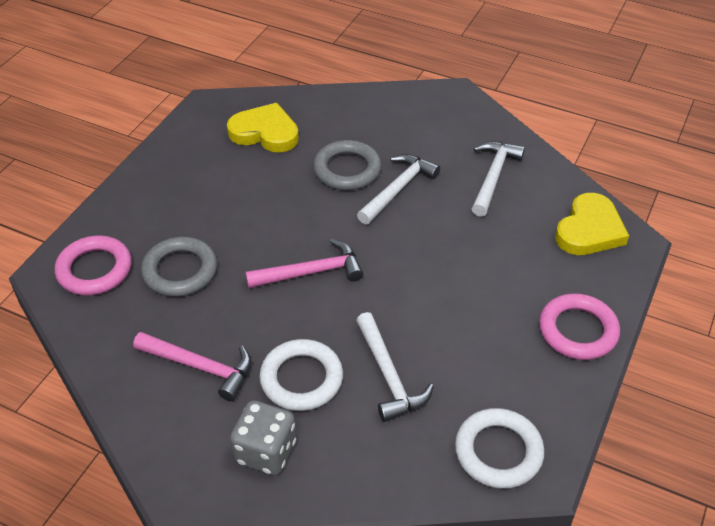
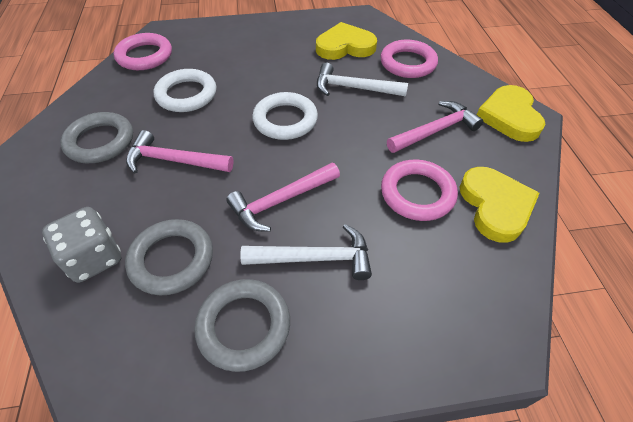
grey ring: [141,237,217,297] [313,140,381,190] = 2 -> [60,112,133,163] [125,219,213,296] [194,279,290,372] = 3
pink hammer: [133,332,252,401] [245,239,363,288] = 2 -> [126,130,234,173] [226,163,340,232] [387,101,483,153] = 3
pink ring: [55,236,132,295] [539,293,620,360] = 2 -> [114,33,172,70] [380,40,438,78] [381,160,458,221] = 3
white hammer: [356,312,434,422] [357,154,440,225] [472,141,525,217] = 3 -> [240,224,372,280] [317,63,408,96] = 2
yellow heart: [227,103,299,152] [555,193,629,255] = 2 -> [316,22,377,60] [459,167,540,243] [477,85,545,142] = 3

